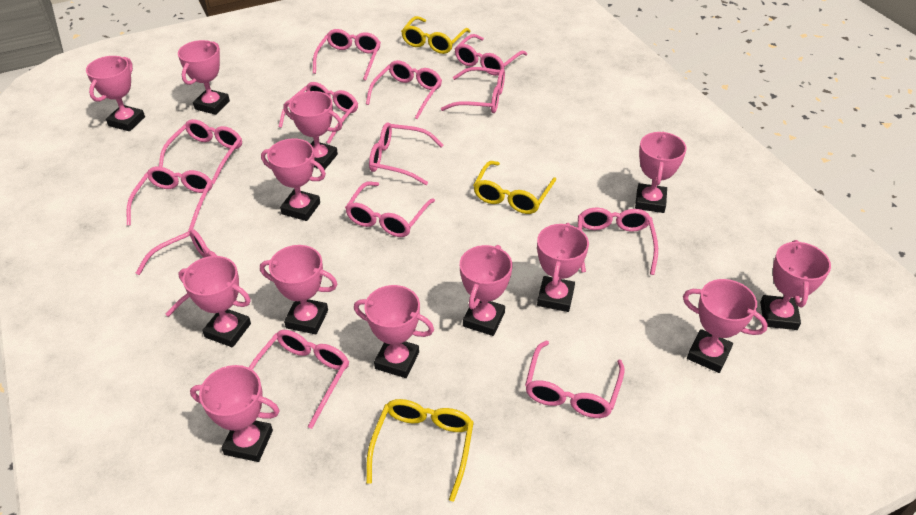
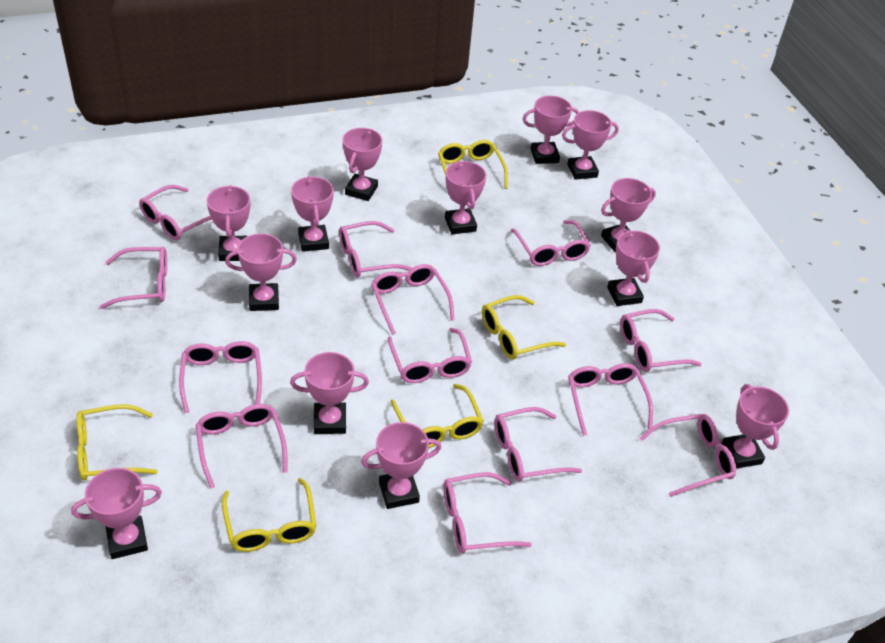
yellow glasses: [366,399,474,502] [401,16,471,54] [473,161,556,214] = 3 -> [76,404,158,481] [222,478,316,552] [390,384,484,448] [438,140,508,189] [482,295,566,360] = 5

